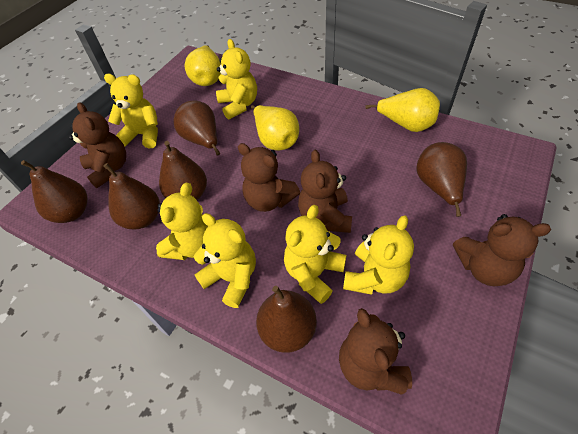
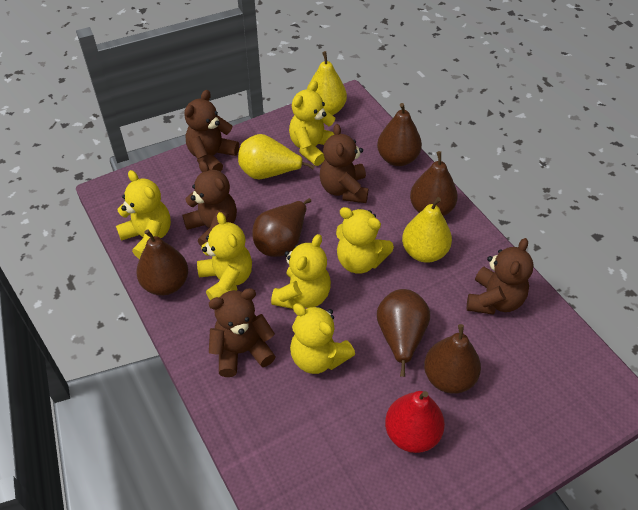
red pear: none = 0 -> [385,391,445,453] = 1

